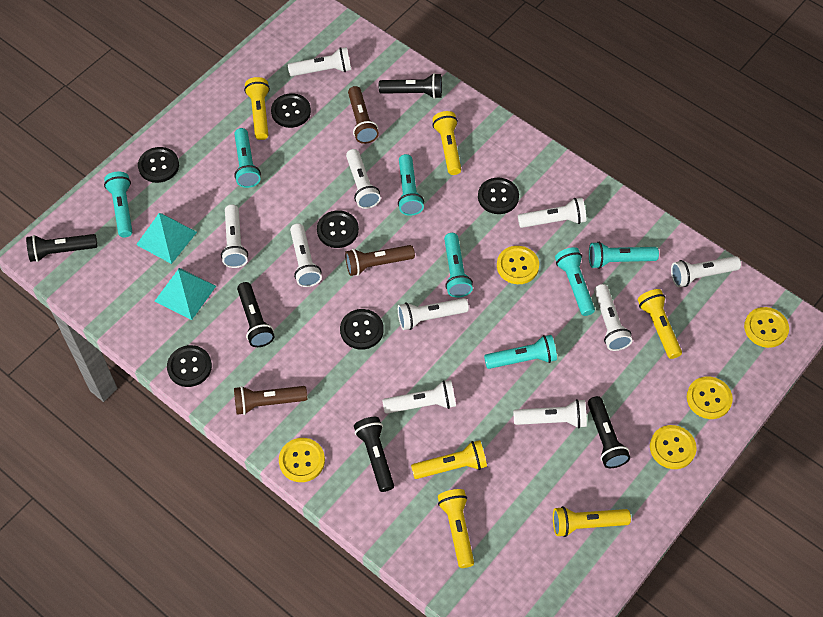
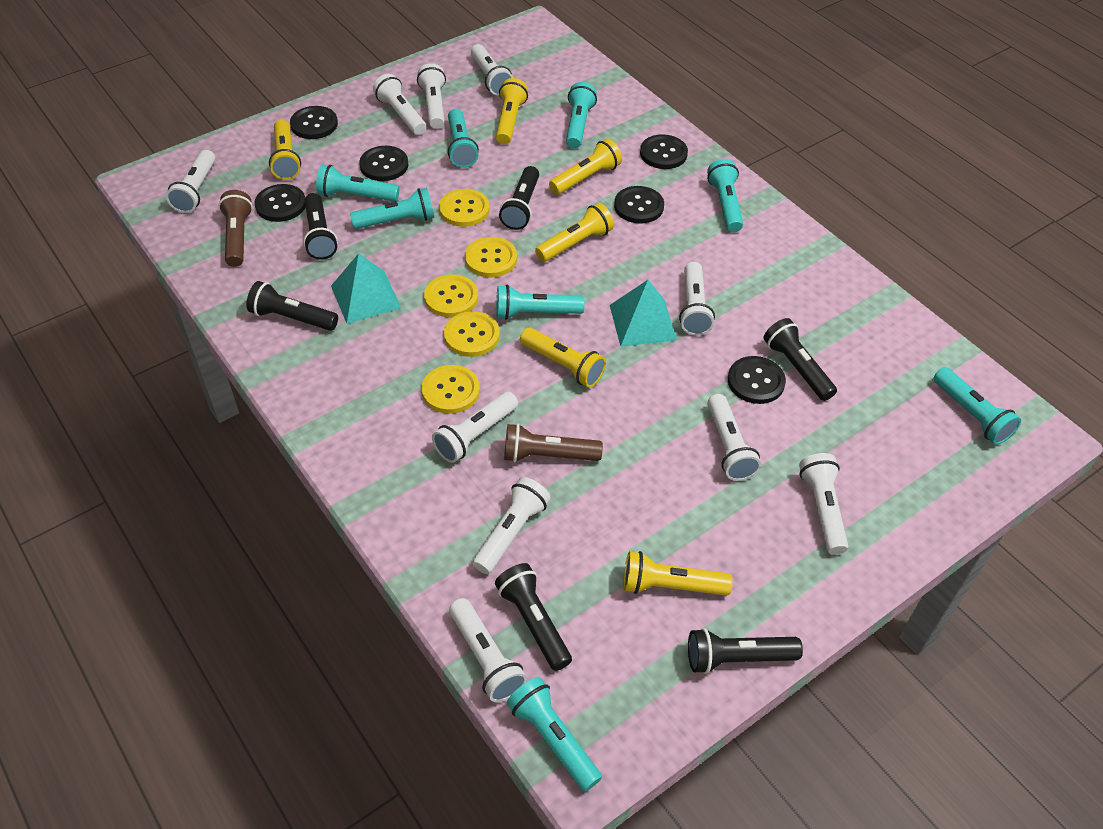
black flashlight: [26,234,98,262] [237,282,275,347] [354,417,394,492] [379,73,442,99] [588,396,630,468] = 5 -> [246,281,338,331] [303,193,338,260] [495,563,572,671] [499,166,539,230] [688,628,803,674] [763,318,837,401] = 6
brown flashlight: [234,386,307,415] [345,245,415,276] [348,86,379,144] = 3 -> [219,190,253,267] [504,424,603,462] = 2
turquoise flashlight: [104,172,132,238] [234,128,261,188] [398,154,424,216] [444,233,473,298] [484,335,557,369] [555,247,595,316] [589,242,659,269] = 7 -> [316,164,399,202] [350,188,434,229] [448,109,479,168] [496,285,585,320] [507,677,602,792] [566,82,597,149] [707,159,743,232] [934,367,1021,445] = 8

